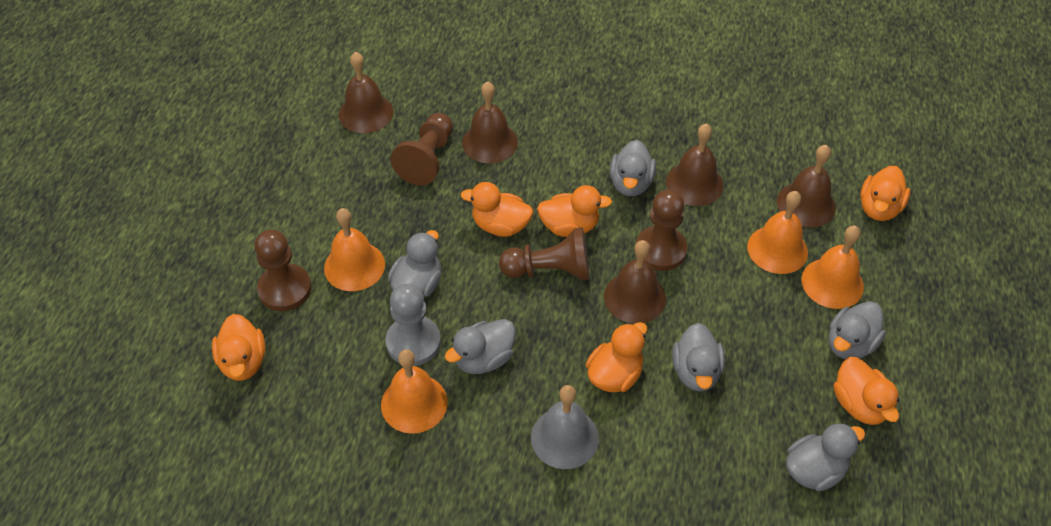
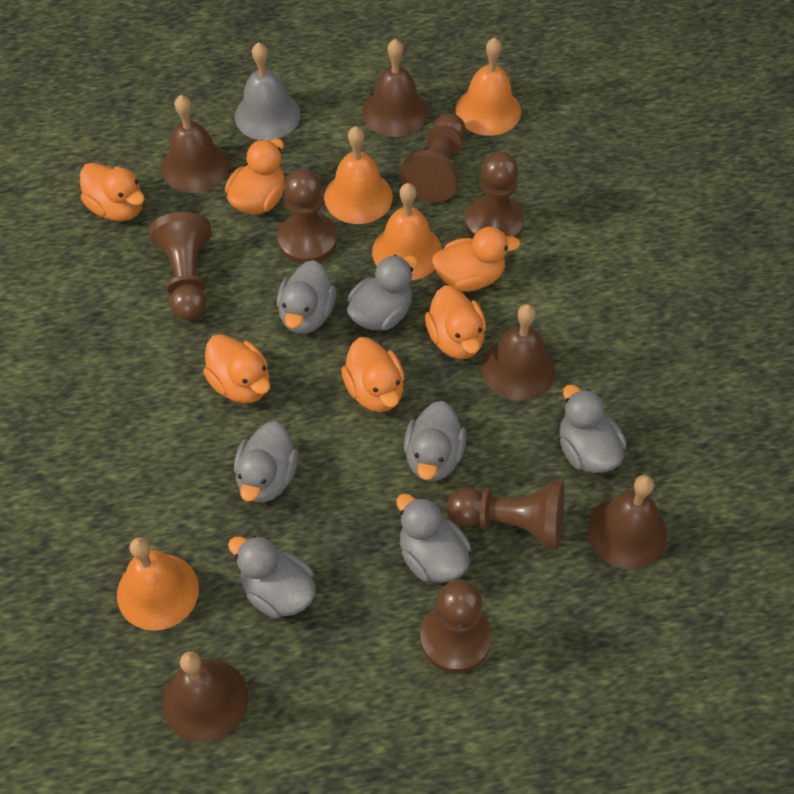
brown pawn: [255,230,312,311] [391,113,453,186] [499,227,589,281] [636,190,687,271] = 4 -> [149,212,212,321] [277,169,337,264] [399,113,466,203] [420,580,492,673] [447,480,564,550] [465,151,524,238] = 6
grey duck: [388,230,441,297] [445,319,516,374] [610,140,656,196] [672,323,725,392] [786,423,865,491] [829,301,886,360] = 6 -> [228,536,316,618] [234,421,299,503] [277,260,336,334] [347,255,418,330] [396,494,471,583] [404,401,467,481] [559,385,627,473] = 7
grey pawn: [385,284,441,366] = 1 -> none = 0

